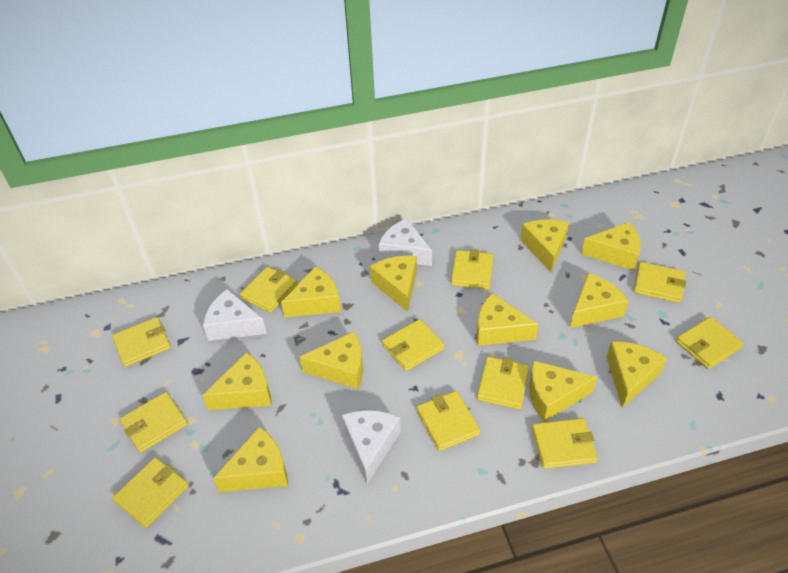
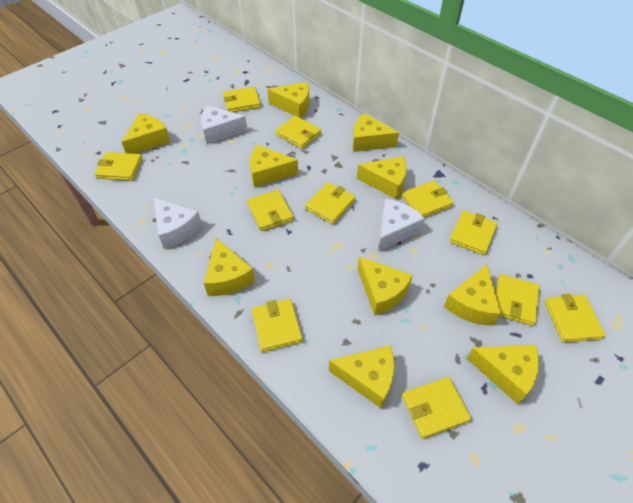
yellow cheese: [202,352,271,410] [213,427,288,492] [281,266,341,318] [299,331,363,389] [370,255,417,312] [476,293,539,346] [520,219,569,272] [529,360,597,422] [570,273,629,328] [581,222,641,271] [607,341,667,408] = 11 -> [122,113,170,154] [204,238,255,296] [250,145,298,188] [267,82,309,118] [329,345,394,408] [352,113,399,152] [357,156,407,200] [357,256,413,316] [444,264,501,326] [467,345,539,404] = 10

